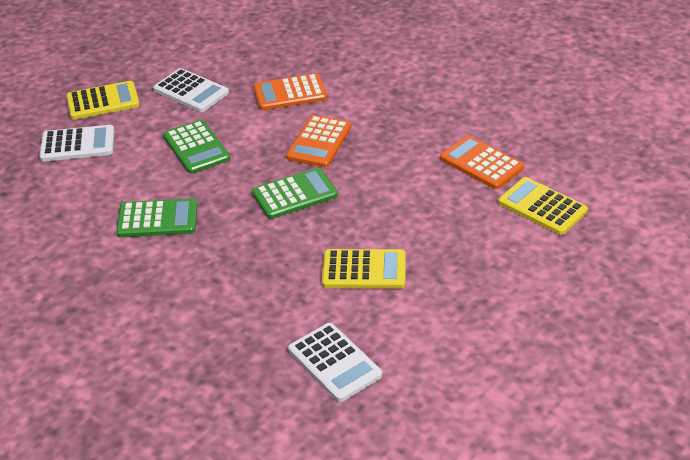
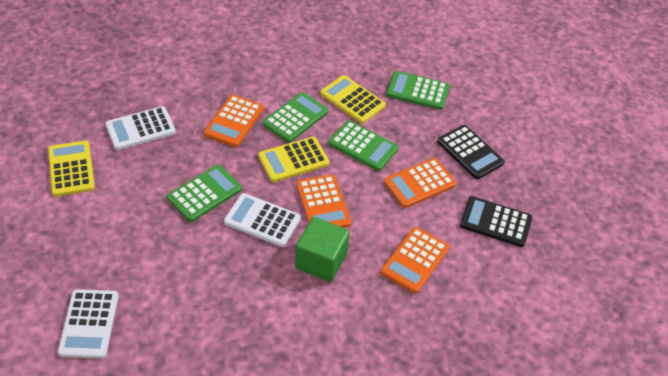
black calculator: none = 0 -> [437,125,504,179] [460,196,532,247] = 2
green calculator: [116,198,198,237] [163,120,230,174] [252,168,338,219] = 3 -> [167,165,242,222] [263,92,328,143] [328,120,398,171] [386,71,450,110] = 4
green cube: none = 0 -> [295,217,350,282] = 1
orange calculator: [253,73,327,110] [286,115,352,167] [440,135,524,189] = 3 -> [204,95,264,147] [296,174,351,228] [381,227,450,293] [384,158,456,208] = 4

